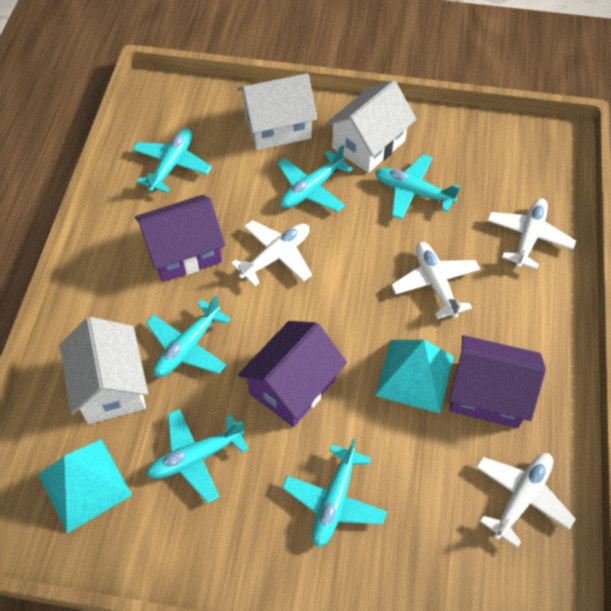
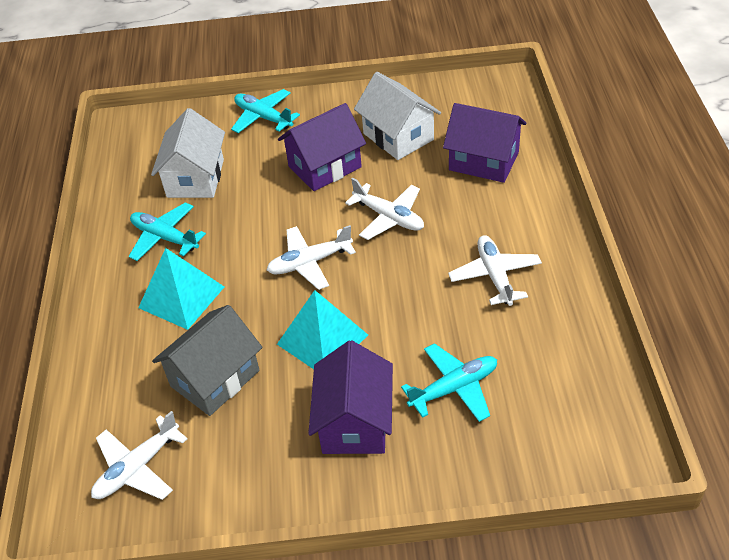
grey house: none = 0 -> [152,305,263,416] = 1
turquoise plane: [132,129,211,193] [146,295,230,377] [146,409,249,503] [277,145,353,212] [282,439,387,547] [375,154,460,219] = 6 -> [129,202,206,261] [231,89,300,133] [401,343,497,422] = 3
white house: [59,317,148,424] [238,73,317,150] [325,80,416,173] = 3 -> [151,108,225,198] [354,72,441,160] = 2

